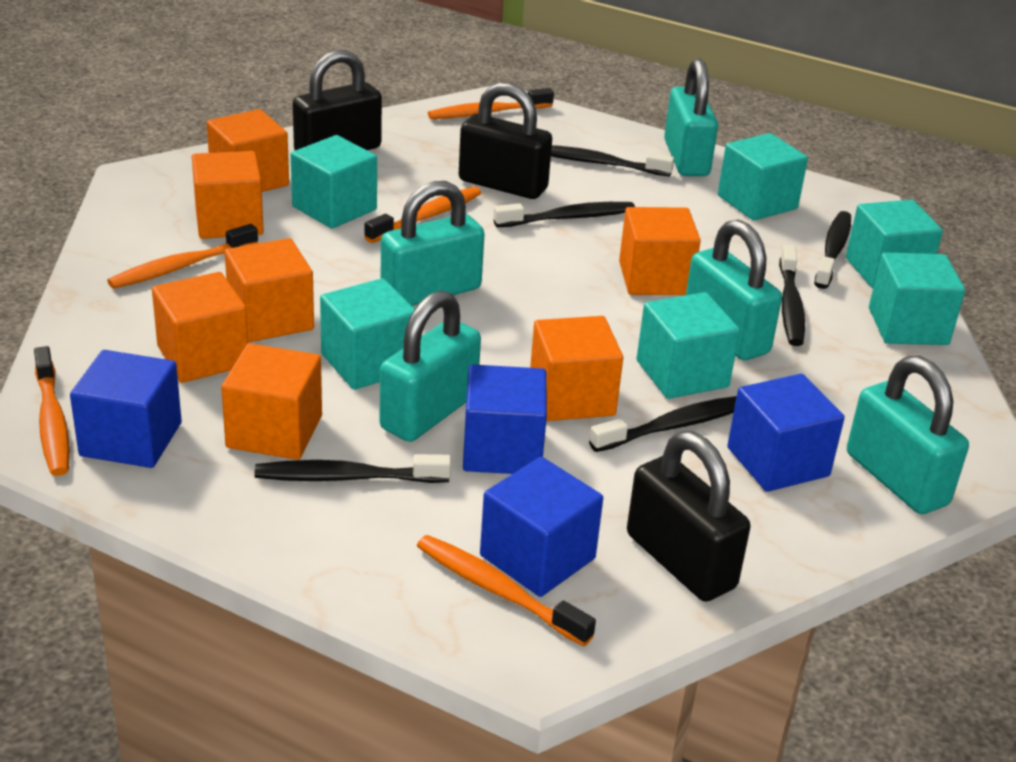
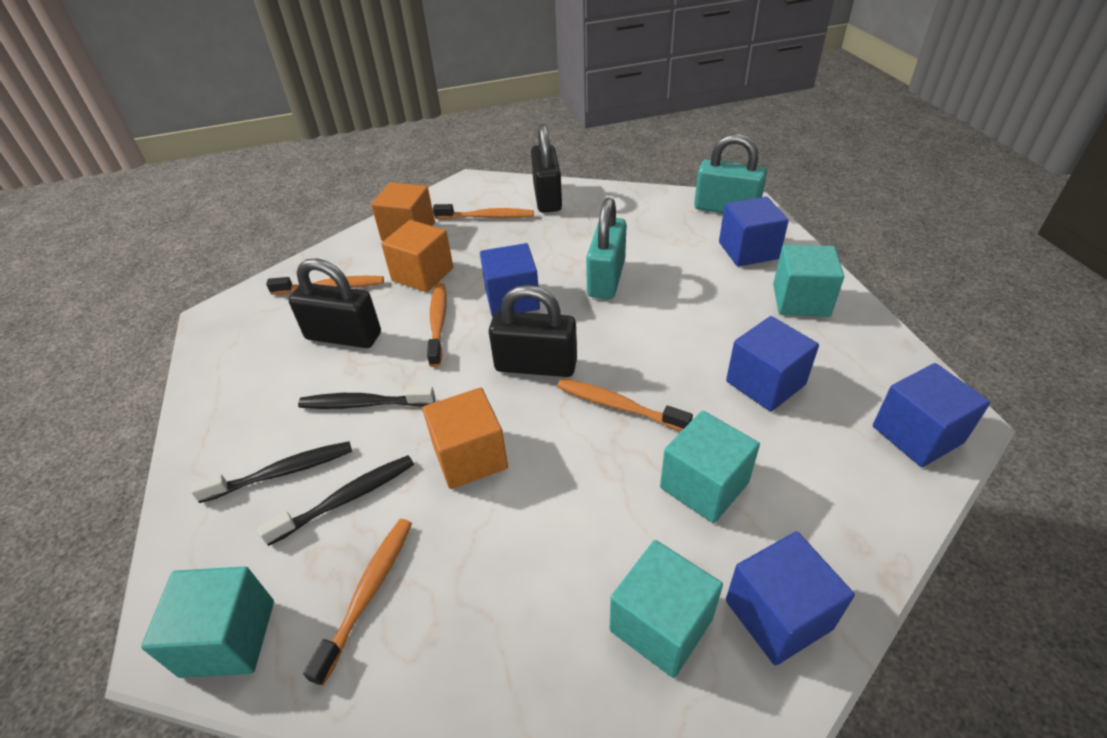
black toothbrush: [255,454,451,483] [493,202,635,227] [551,145,674,176] [589,396,737,452] [779,245,805,346] [814,211,851,289] = 6 -> [191,441,352,503] [257,455,414,546] [298,386,435,409] = 3
blue cube: [70,350,182,468] [463,364,547,474] [480,457,603,597] [727,374,845,492] = 4 -> [480,243,540,317] [719,197,789,267] [726,316,819,412] [726,531,855,666] [873,363,990,467] = 5
orange cube: [152,272,248,383] [192,151,264,239] [207,109,289,192] [221,343,322,460] [225,238,314,342] [530,316,623,421] [619,207,701,295] = 7 -> [371,182,435,241] [381,220,453,292] [422,388,508,489] = 3
turquoise cube: [291,135,377,229] [320,278,415,390] [637,292,740,399] [718,133,808,221] [846,200,943,289] [869,253,965,345] = 6 -> [141,566,274,678] [610,540,723,678] [660,411,760,523] [773,245,844,317] = 4
turquoise padlock: [380,290,481,442] [381,181,485,306] [664,58,718,176] [686,219,782,360] [847,356,969,514] = 5 -> [586,198,627,299] [694,134,767,213] = 2

